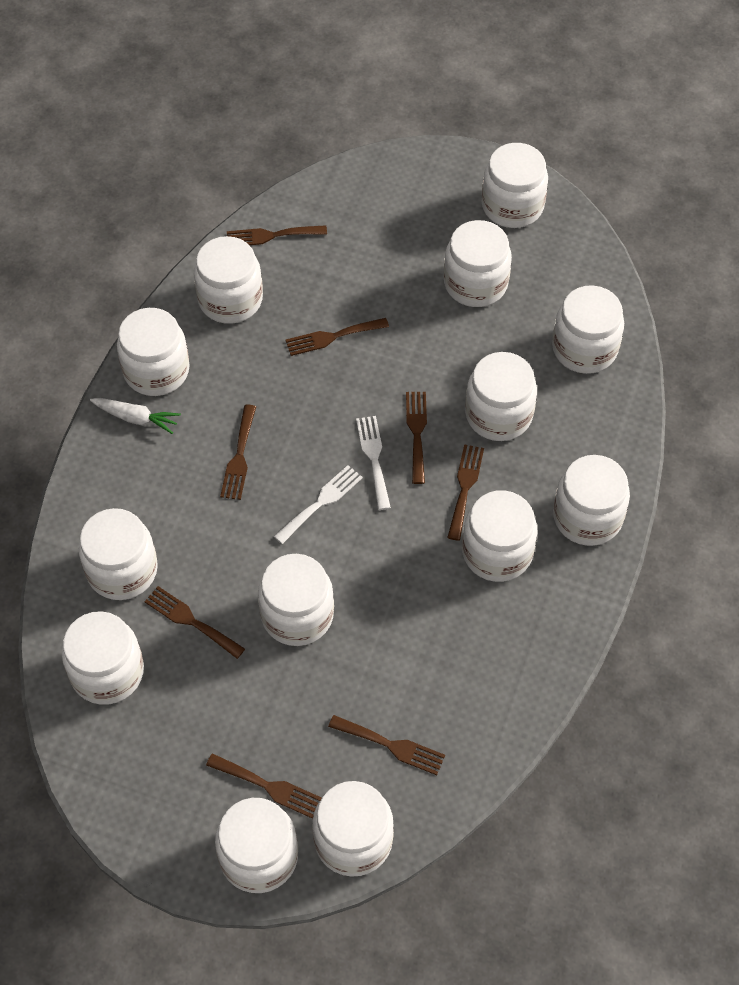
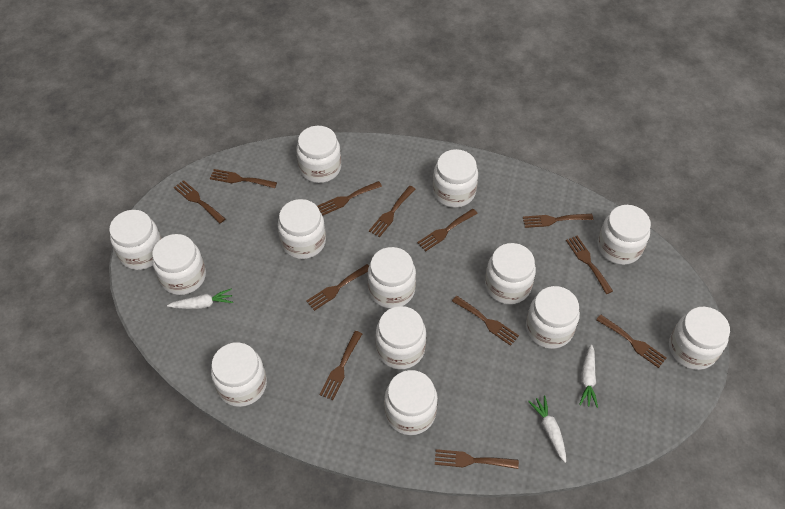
brown fork: [144,586,245,659] [206,753,322,819] [220,405,256,500] [227,225,327,245] [286,318,389,356] [328,715,445,775] [406,392,427,484] [447,444,484,541] = 8 -> [174,180,225,223] [210,169,277,188] [306,264,369,311] [317,181,382,215] [320,331,362,400] [369,186,415,237] [417,209,478,251] [435,449,519,469] [452,296,519,346] [523,214,593,228] [566,236,613,294] [596,315,666,368] = 12
white carrot: [90,398,181,434] = 1 -> [167,289,233,309] [528,396,566,463] [579,344,598,408] = 3
white fork: [274,465,363,544] [356,416,391,510] = 2 -> none = 0

